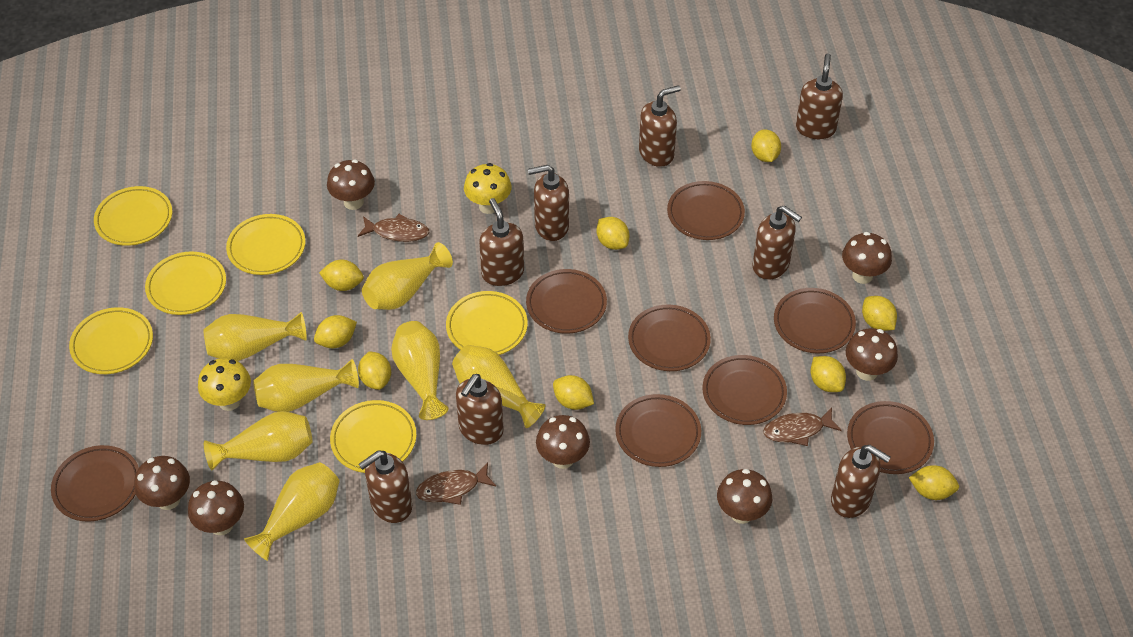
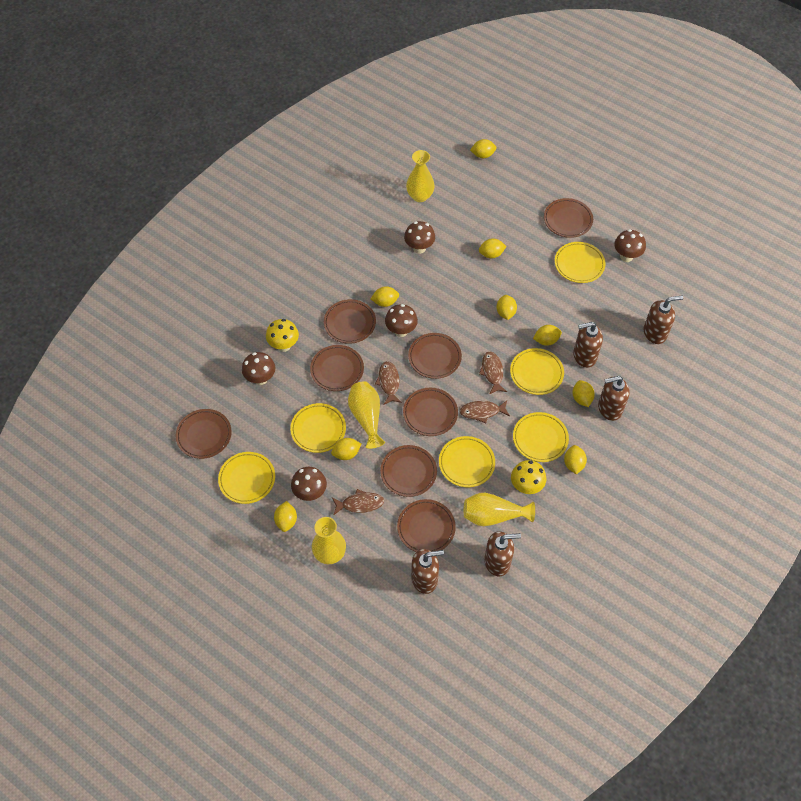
brown fish: [358,214,430,242] [416,462,496,505] [763,407,842,446] = 3 -> [332,489,384,515] [375,361,402,405] [460,401,510,423] [479,351,507,394] = 4
brown mushroom: [134,456,190,510] [188,480,244,535] [327,160,375,210] [536,415,590,469] [717,469,772,524] [842,232,892,284] [846,328,898,381] = 7 -> [242,352,275,385] [291,467,327,501] [385,304,418,337] [404,221,435,254] [614,229,646,262] = 5
brown soap dispenser: [359,450,412,523] [456,374,504,445] [479,198,524,286] [528,165,569,241] [639,85,681,167] [752,205,802,280] [796,54,843,139] [831,445,891,518] = 8 -> [411,549,444,594] [484,531,521,576] [573,322,603,368] [598,376,629,421] [644,296,683,344] = 5
yellow vase: [203,312,307,361] [204,411,312,470] [244,462,340,561] [253,359,359,412] [362,242,453,310] [391,321,448,420] [452,345,545,428] = 7 -> [312,517,346,564] [348,381,385,449] [406,150,435,202] [464,493,535,526] = 4

